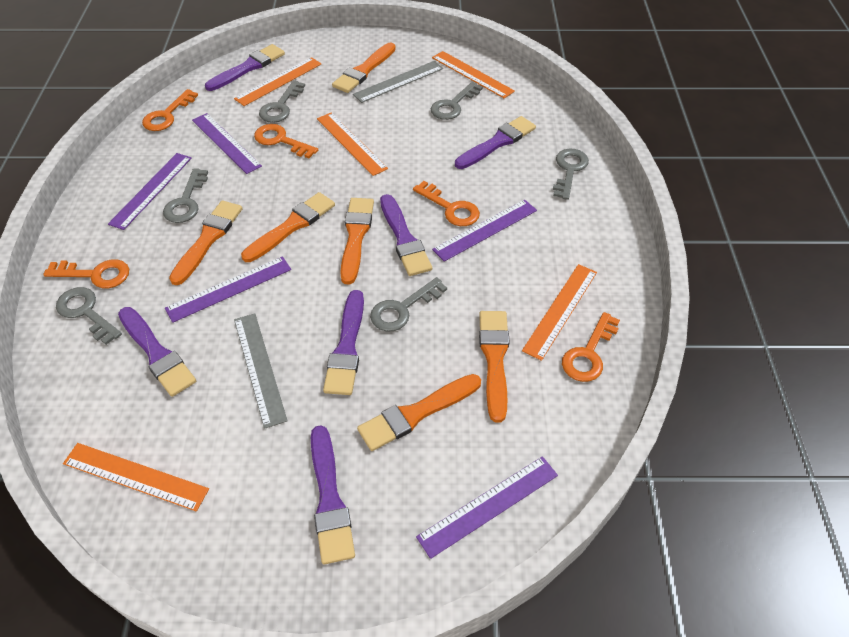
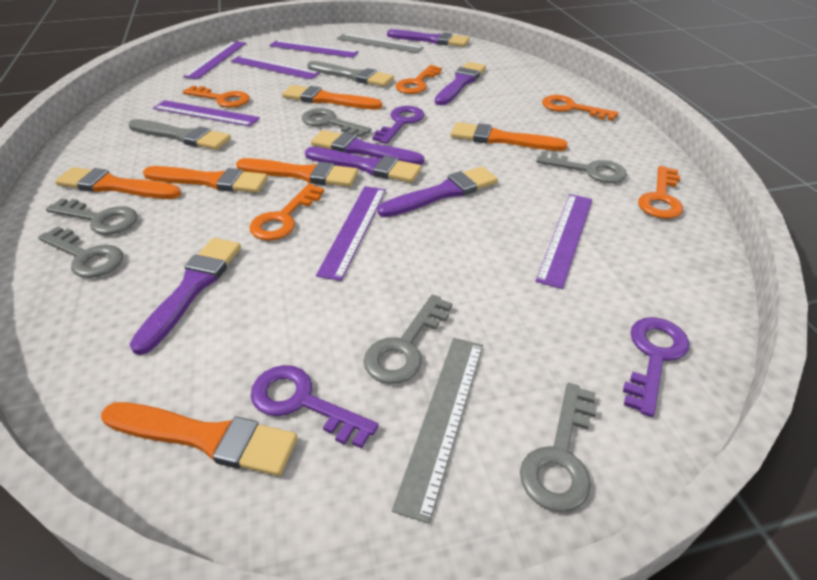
grey brush: none = 0 -> [129,119,231,150] [307,61,394,87] = 2
orange ruler: [63,443,209,511] [234,57,321,106] [317,112,388,176] [432,51,515,98] [522,264,597,361] = 5 -> none = 0
purple key: none = 0 -> [251,365,379,449] [372,106,424,144] [623,317,689,417] = 3
purple ruler: [108,153,192,230] [165,256,291,323] [192,113,262,174] [416,456,558,559] [432,200,537,262] = 5 -> [153,100,260,126] [183,41,246,79] [231,55,320,79] [269,40,359,58] [316,186,386,281] [536,194,592,289] = 6

